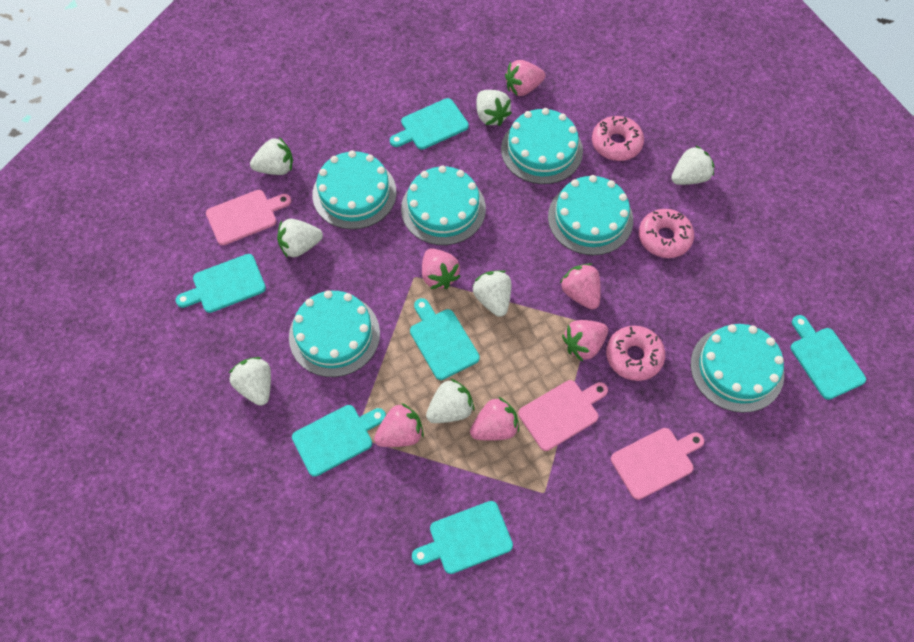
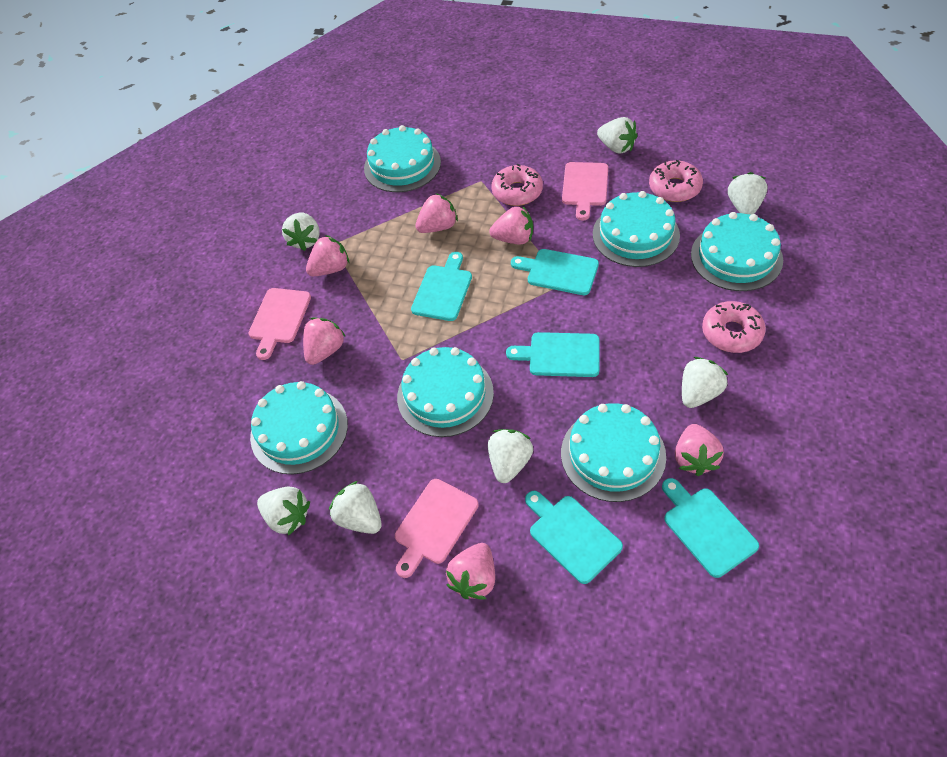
turquoise cutting board: [176,254,266,313] [292,405,386,477] [390,98,469,150] [410,298,480,380] [412,501,513,574] [791,315,866,400] = 6 -> [411,252,472,321] [506,332,600,377] [511,249,599,295] [525,491,623,584] [662,478,759,578] = 5

